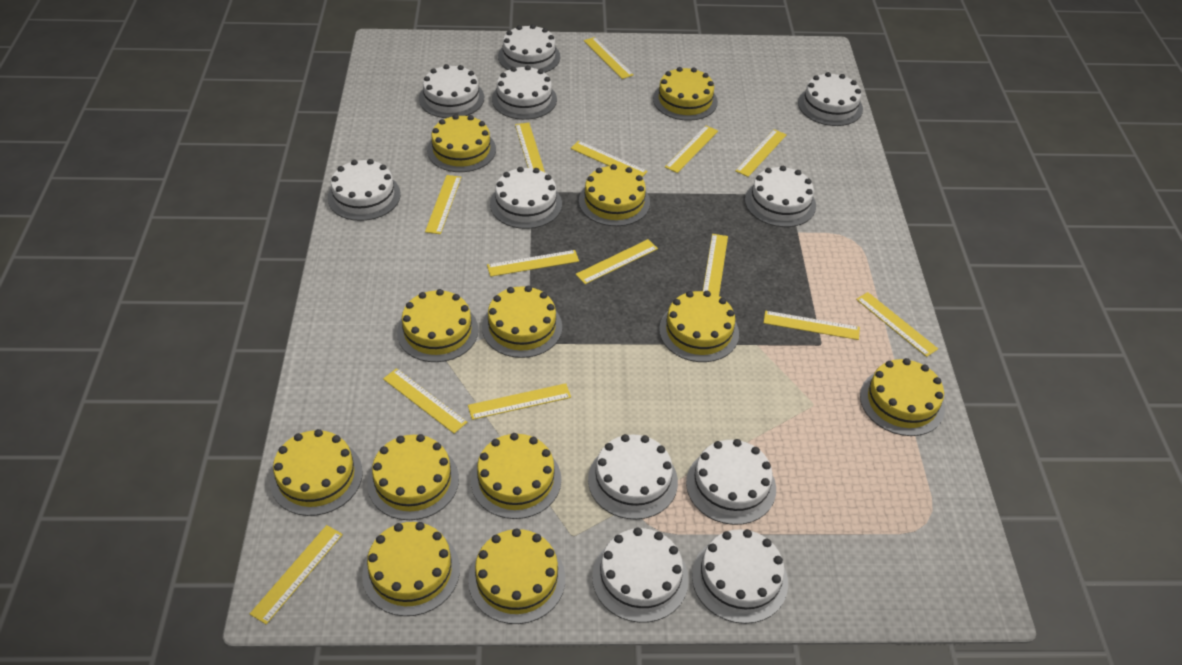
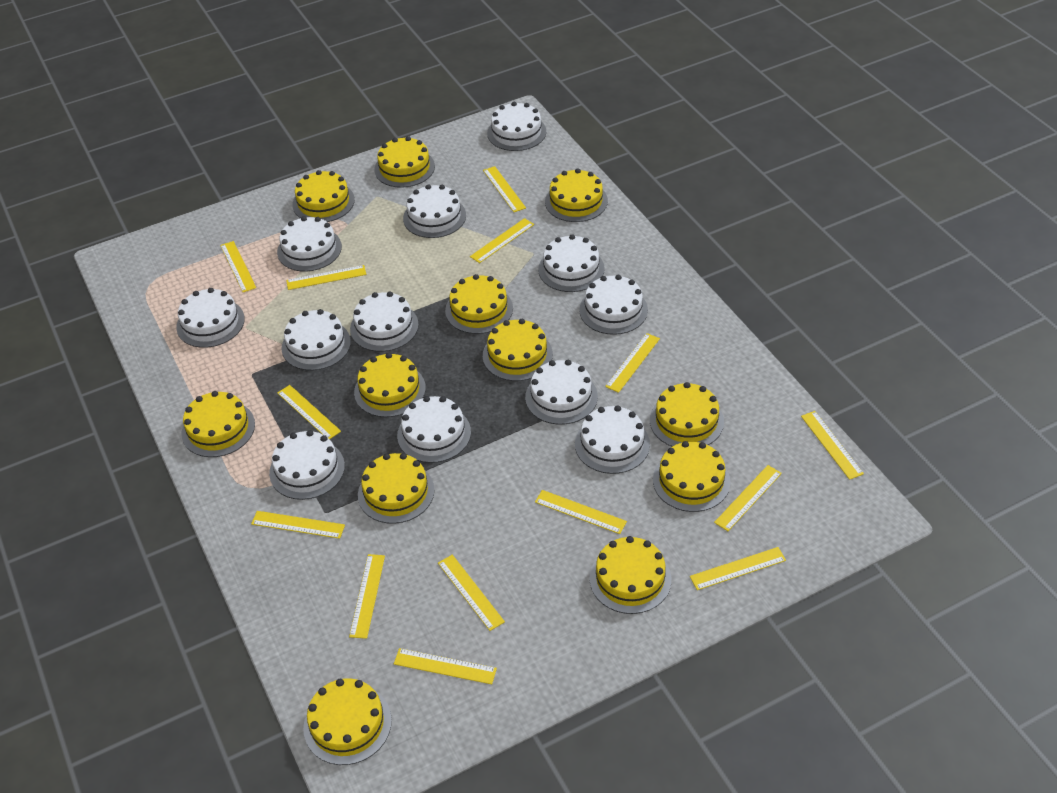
white cake: [328,159,401,221] [419,64,484,118] [490,167,562,229] [492,65,557,120] [498,24,560,73] [588,434,678,520] [592,528,689,623] [686,439,776,525] [692,529,788,624] [745,166,816,227] [798,72,863,126] = 11 -> [176,288,245,348] [269,430,345,500] [277,216,342,272] [281,309,351,371] [350,292,419,352] [397,396,471,463] [403,184,466,238] [487,102,546,151] [525,360,598,425] [538,234,605,292] [575,405,650,474] [579,275,648,335] = 12

